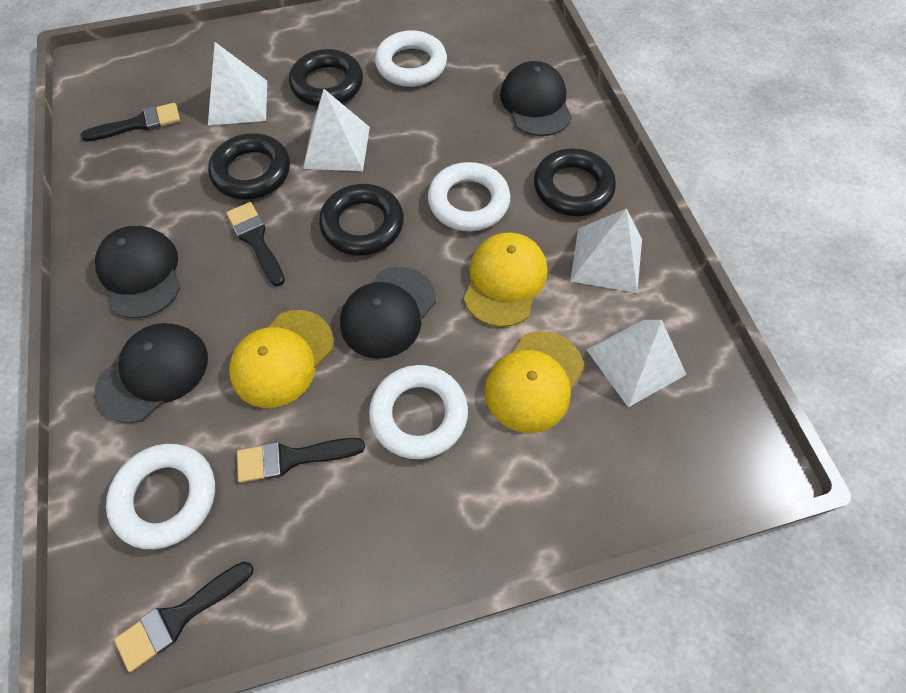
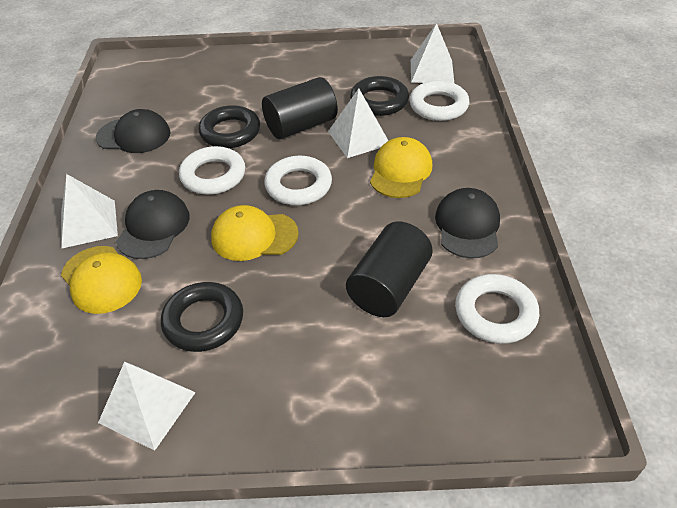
black brush: [80,103,180,142] [114,562,254,672] [226,202,285,286] [237,438,365,483] = 4 -> none = 0
black cap: [95,226,180,318] [95,323,208,423] [340,266,436,359] [500,61,572,136] = 4 -> [96,109,171,153] [116,190,190,259] [435,188,500,259] = 3
black cylinder: none = 0 -> [262,77,338,139] [346,222,433,317] = 2
black ring: [208,133,290,200] [289,49,363,106] [319,184,404,256] [534,148,616,216] = 4 -> [161,282,243,352] [198,105,260,148] [350,76,409,116] = 3

